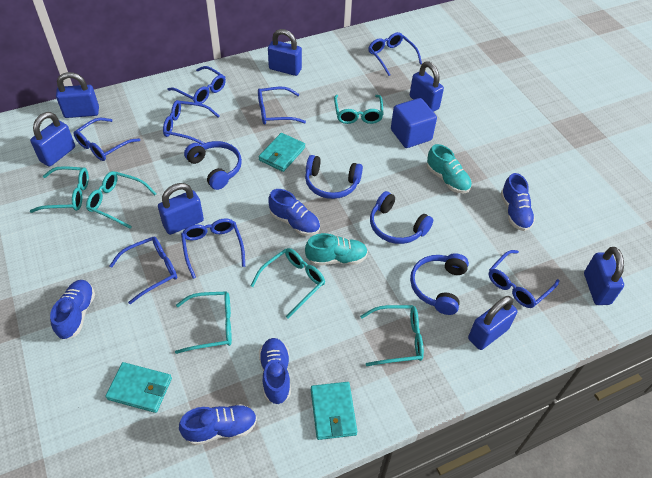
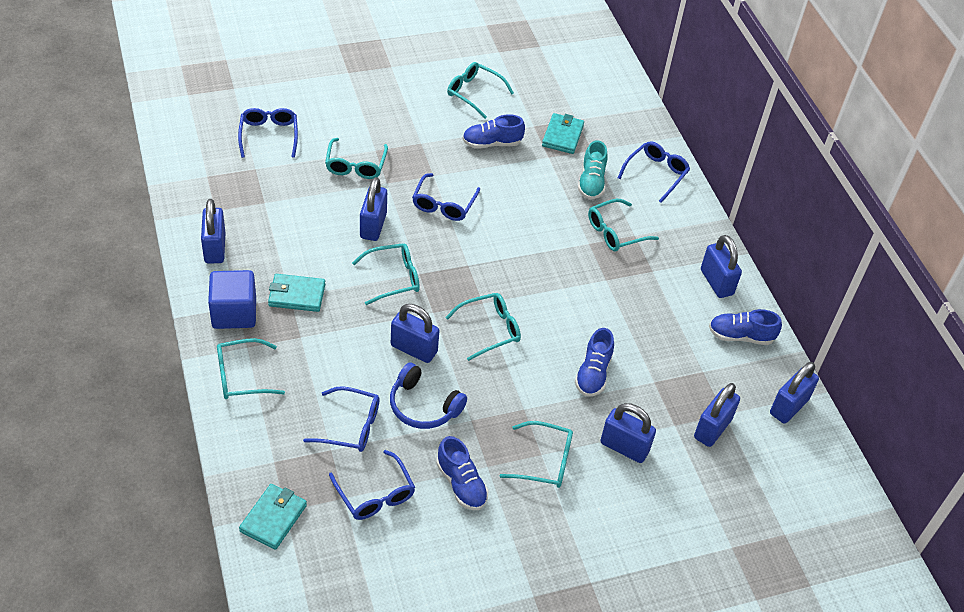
blue glasses: [73,118,140,161] [109,237,177,304] [163,100,219,144] [168,66,226,104] [181,218,245,279] [258,87,306,124] [368,32,422,76] [488,250,559,308] = 8 -> [238,108,298,158] [303,386,380,452] [329,450,415,520] [412,173,480,221] [618,141,690,203] = 5
blue headphones: [184,141,242,190] [305,155,363,199] [370,191,433,244] [410,253,469,315] = 4 -> [390,362,467,429] = 1
blue shoe: [50,280,95,340] [179,404,257,446] [259,338,291,404] [268,189,320,236] [501,173,535,231] = 5 -> [437,436,489,510] [463,114,525,149] [575,328,614,396] [709,309,782,345] = 4
turquoise glasses: [30,166,89,213] [86,171,156,229] [175,291,232,354] [251,248,325,318] [334,95,384,124] [360,305,424,366] = 6 -> [217,338,285,399] [325,138,388,179] [352,243,420,305] [445,293,521,361] [447,62,514,119] [500,421,573,488] [588,199,659,252] = 7
turquoise shoe: [305,233,368,266] [427,144,472,194] = 2 -> [578,140,608,199] = 1

